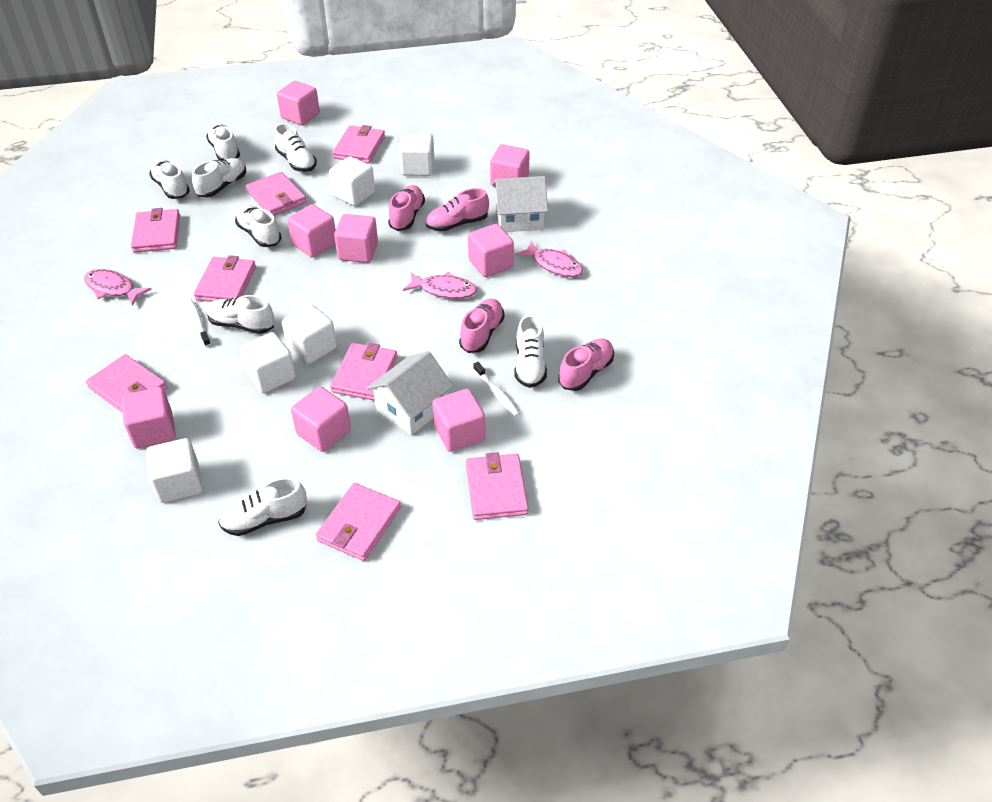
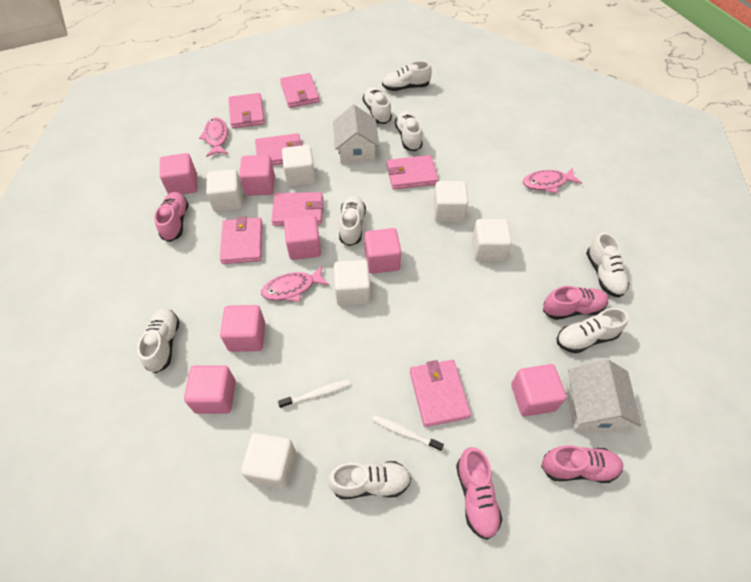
pink cube: [121,387,176,448] [277,81,320,125] [287,204,335,257] [291,386,351,452] [334,214,378,263] [432,389,485,452] [468,224,514,277] [490,144,530,187] = 8 -> [160,153,198,194] [184,365,236,414] [220,305,265,352] [239,155,275,196] [284,215,321,260] [364,228,401,274] [511,364,566,417] = 7
pink wallet: [86,354,167,412] [131,208,180,253] [194,255,256,302] [246,172,307,216] [316,483,401,561] [330,343,397,401] [332,125,385,164] [466,452,528,520] = 8 -> [220,216,262,264] [228,93,265,129] [255,133,303,165] [271,192,323,226] [280,73,320,108] [387,155,439,190] [410,360,471,427] = 7
white cube: [146,438,203,503] [240,332,296,393] [282,304,337,364] [329,156,375,206] [399,133,434,176] = 5 -> [206,169,243,212] [241,433,296,489] [282,145,316,187] [334,260,370,306] [433,181,469,222] [472,219,512,262] = 6

